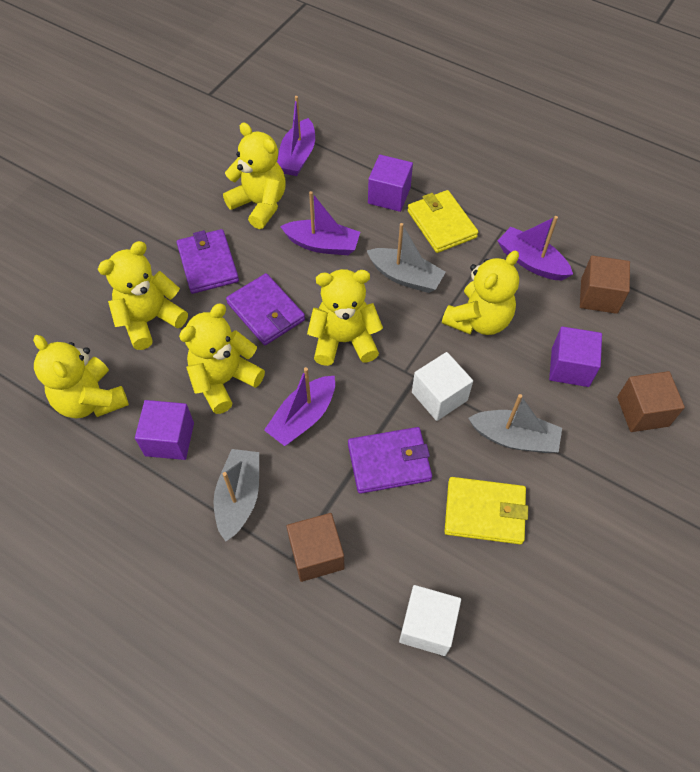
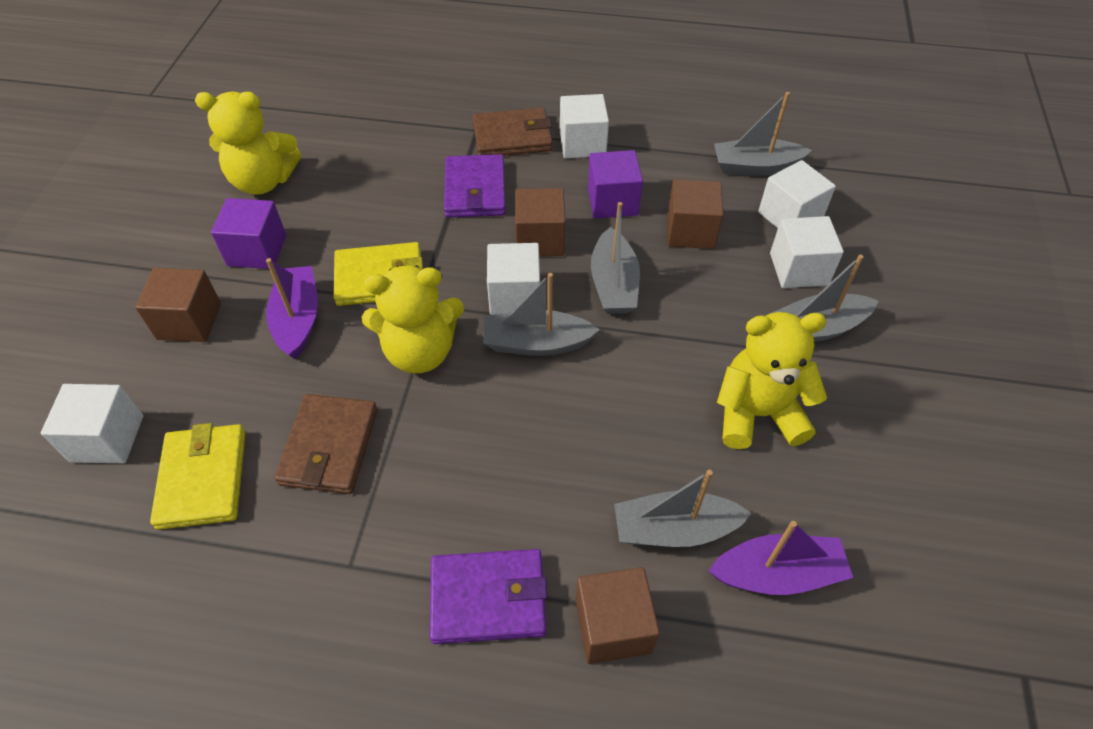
brown cube: [286,513,344,582] [580,255,630,314] [617,371,685,432] = 3 -> [135,268,221,342] [515,188,565,256] [576,567,660,664] [667,179,723,249] = 4
brown wallet: none = 0 -> [274,394,377,494] [473,108,553,156] = 2
grey boat: [214,449,259,542] [367,223,446,293] [468,394,562,453] = 3 -> [483,273,600,356] [591,202,640,314] [614,470,751,547] [714,92,812,176] [772,255,878,342] = 5
purple boat: [264,367,335,446] [277,96,315,176] [280,191,360,255] [498,216,573,280] = 4 -> [266,258,318,359] [708,521,853,595] = 2
purple cube: [135,400,194,460] [368,155,413,212] [549,326,602,387] = 3 -> [211,198,286,269] [588,150,643,219] = 2
purple wallet: [177,229,239,294] [226,273,305,345] [348,427,432,494] = 3 -> [429,549,547,644] [444,154,506,218] = 2
white cube: [399,585,461,656] [412,352,473,421] = 2 -> [41,384,143,463] [487,243,540,315] [560,94,609,158] [758,160,836,228] [770,216,844,288] = 5
yellow teddy bear: [33,335,129,418] [98,241,188,350] [179,304,265,414] [223,122,286,229] [307,269,383,366] [442,250,519,335] = 6 -> [195,92,301,195] [362,265,464,373] [717,312,827,449] = 3

